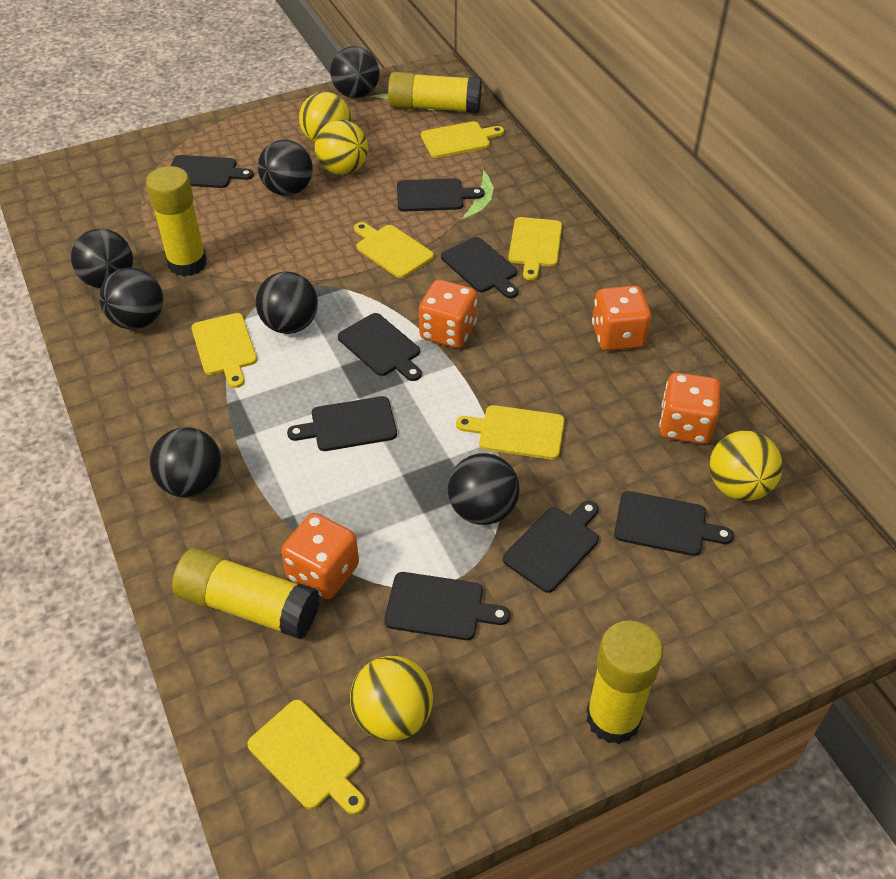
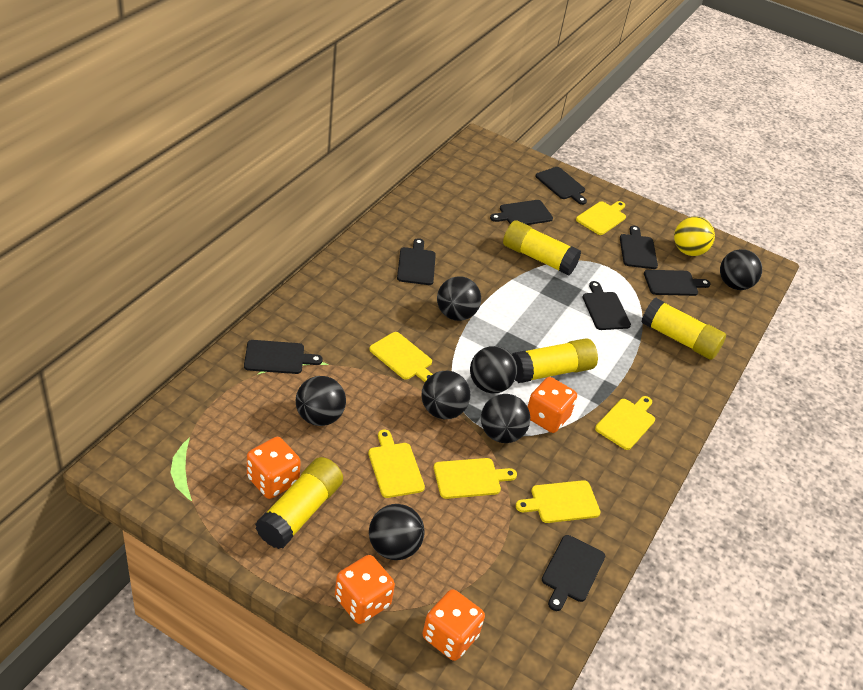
yellow ball: [299,92,351,143] [315,120,368,175] [350,656,433,741] [710,431,783,501] = 4 -> [674,216,715,256] = 1

